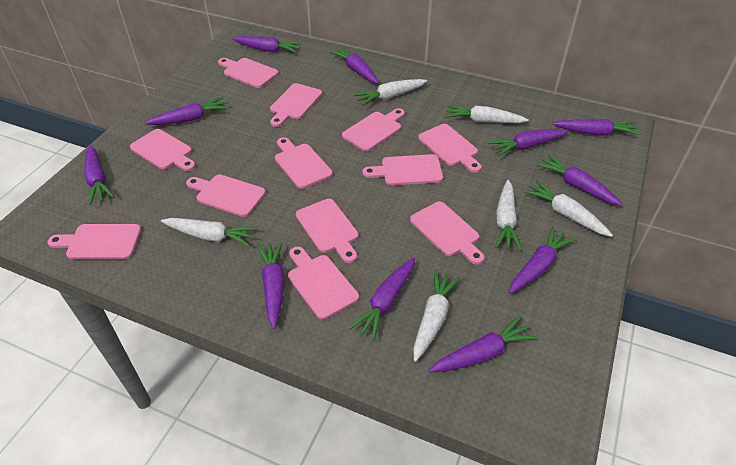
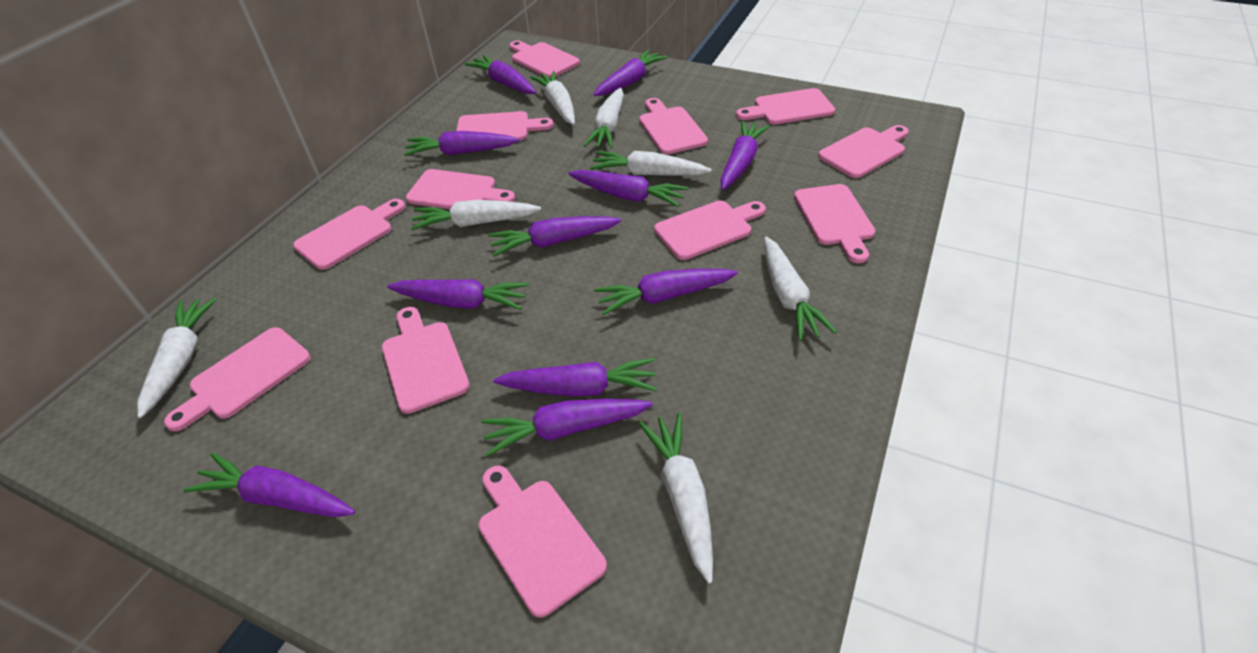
white carrot: [161,218,258,247] [354,79,427,106] [413,269,461,362] [445,105,529,123] [495,180,522,251] [524,180,613,237] = 6 -> [137,298,216,418] [411,200,541,230] [530,71,575,125] [583,88,624,149] [590,151,712,176] [638,413,713,584] [764,237,837,341] = 7

